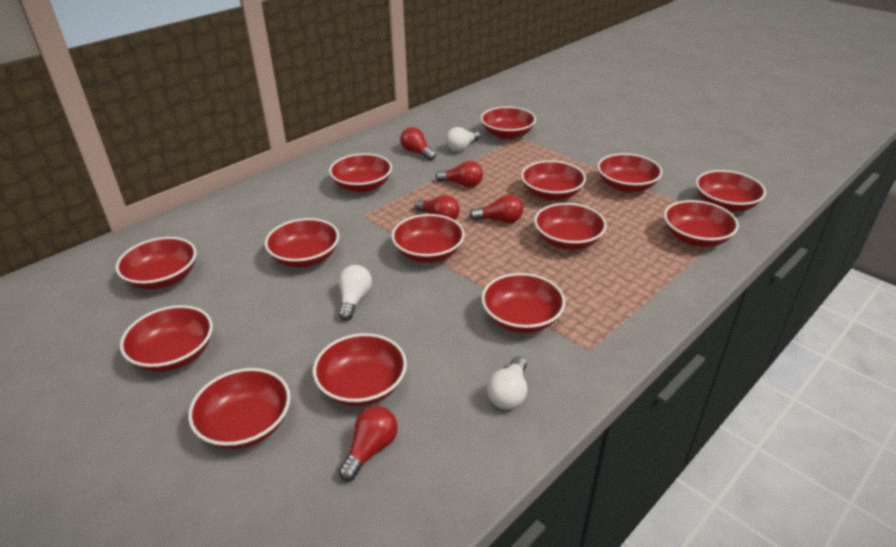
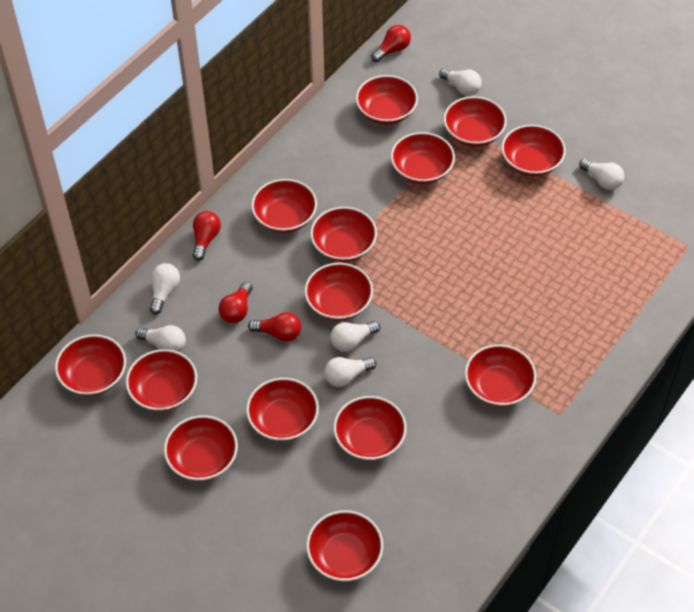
red light bulb: [338,406,398,481] [400,127,436,161] [415,195,460,220] [436,161,483,188] [469,194,523,223] = 5 -> [193,211,221,261] [219,282,253,323] [248,312,301,342] [371,25,411,62] = 4
white light bulb: [338,265,372,321] [446,127,480,152] [487,357,527,409] = 3 -> [135,325,186,352] [150,263,180,314] [324,357,376,387] [330,321,380,352] [439,68,482,96] [579,159,624,190] = 6

